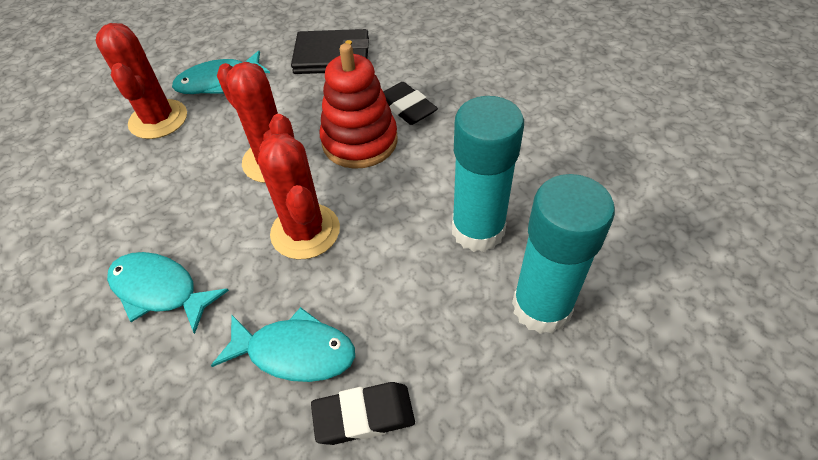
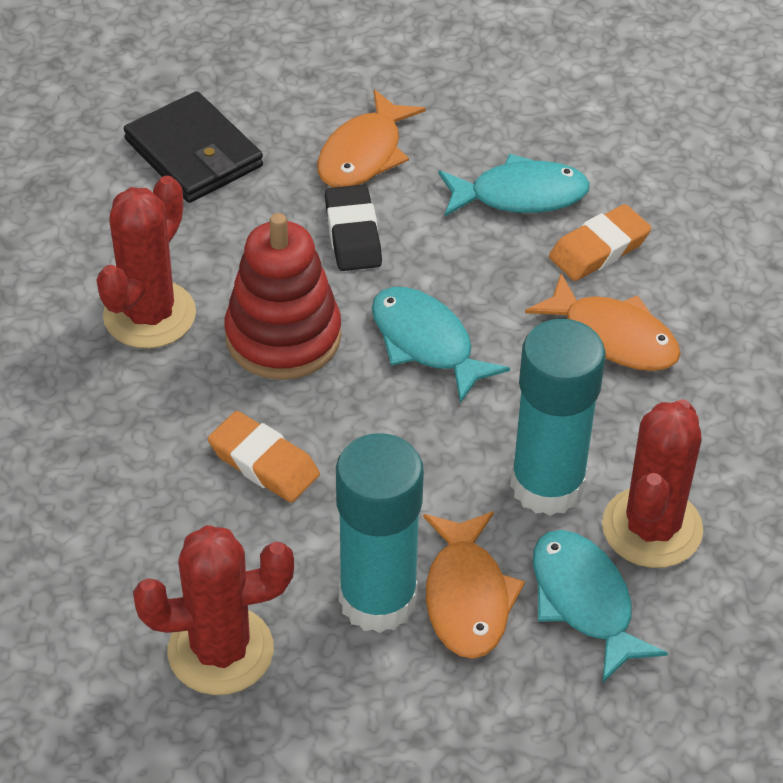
black eraser: [311,382,415,445] [383,82,438,125] = 2 -> [325,185,382,271] = 1
orange eraser: none = 0 -> [208,411,320,503] [549,204,651,281] = 2
orange fish: none = 0 -> [317,89,426,187] [423,511,525,659] [525,273,681,371] = 3

